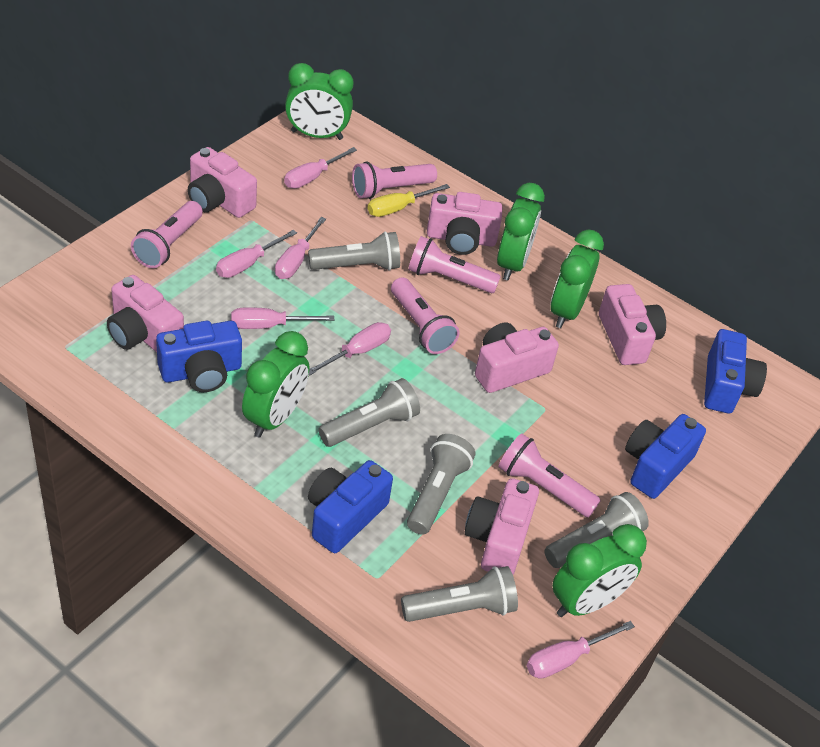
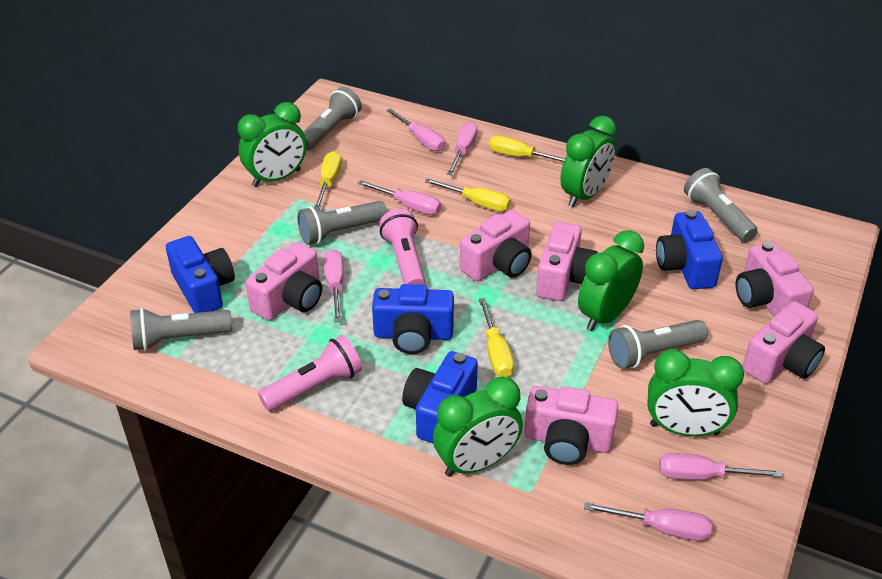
pink flashlight: [131,201,203,268] [352,161,437,199] [391,277,459,354] [408,236,501,293] [498,433,601,517] = 5 -> [258,335,362,411] [379,209,425,285] = 2
yellow screwdriver: [368,184,450,217] = 1 -> [314,151,342,209] [425,178,511,211] [479,298,514,377] [489,135,565,162] = 4

